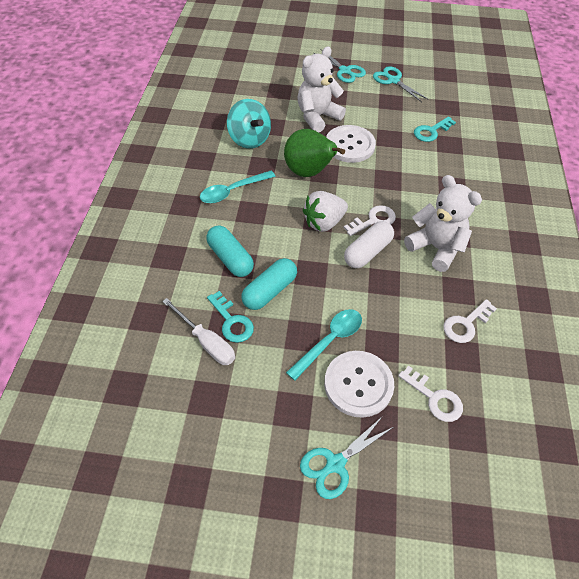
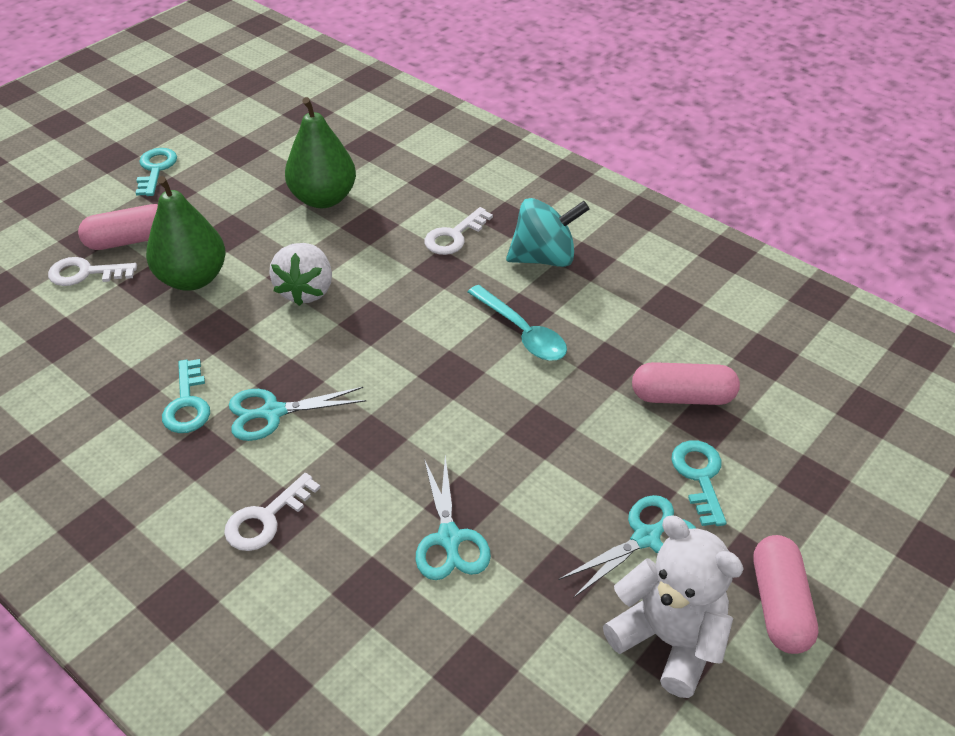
green pear: [284,129,345,177] = 1 -> [146,176,226,291] [285,97,356,208] = 2
pink capsule: none = 0 -> [78,204,158,250] [632,362,740,405] [754,535,818,654] = 3
turquoise capsule: [206,225,254,277] [242,258,297,310] = 2 -> none = 0
turquoise key: [207,291,254,343] [414,117,456,142] = 2 -> [136,148,177,196] [162,359,210,433] [671,440,726,526] = 3
turquoise spoon: [200,171,276,203] [286,309,362,381] = 2 -> [468,285,567,361] = 1
white button: [324,351,394,418] [326,125,376,163] = 2 -> none = 0
white capsule: [344,221,394,268] = 1 -> none = 0
white screwdriver: [162,298,235,365] = 1 -> none = 0
white teddy bear: [297,47,346,132] [404,175,482,272] = 2 -> [603,516,744,698] = 1

